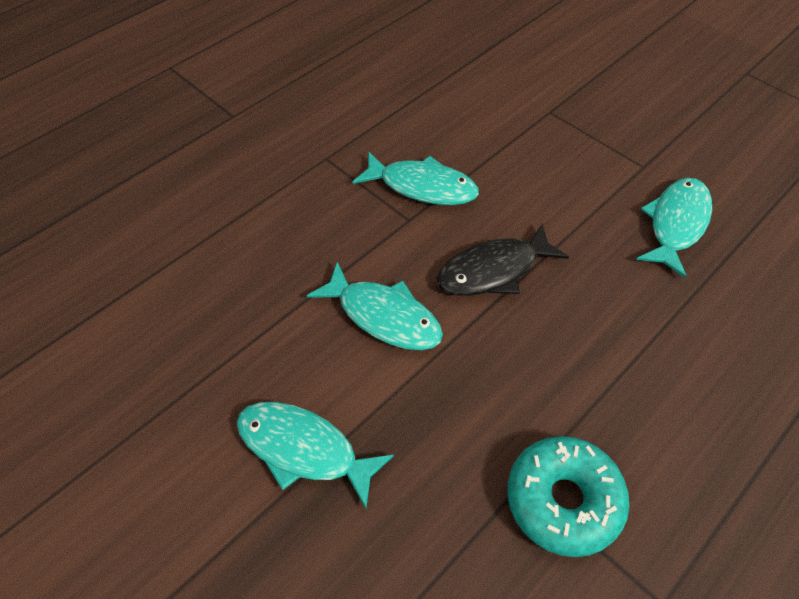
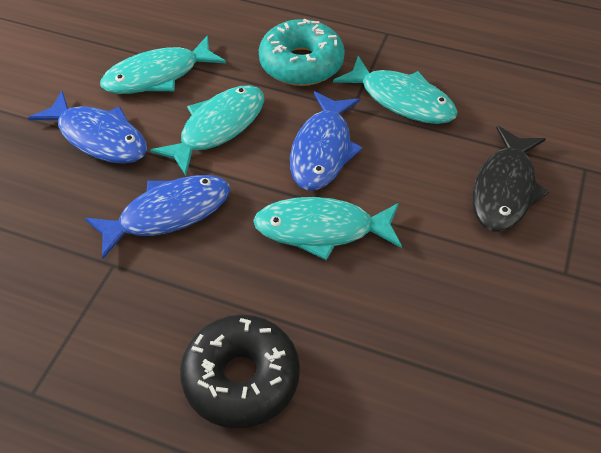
black donut: none = 0 -> [180,314,300,429] = 1
blue fish: none = 0 -> [28,91,147,164] [85,175,230,259] [290,91,363,191] = 3

